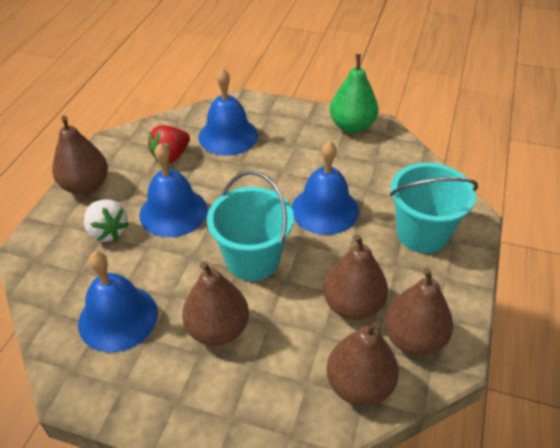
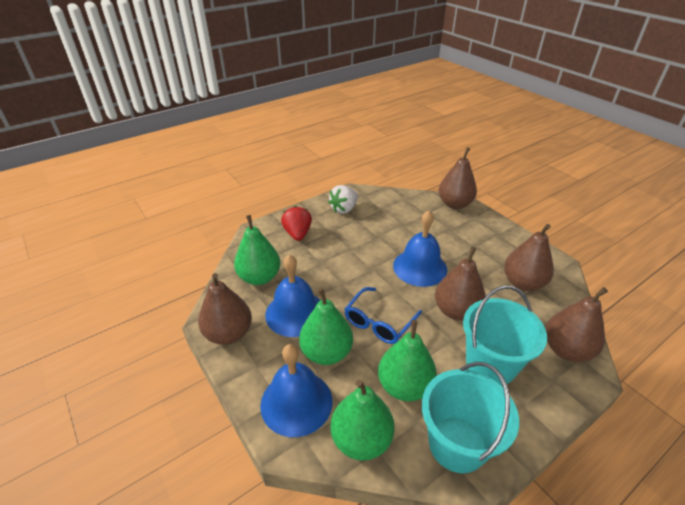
blue bell: [78,251,158,352] [139,143,208,237] [198,68,258,156] [292,141,359,235] = 4 -> [260,344,332,437] [265,254,320,337] [393,210,447,287] = 3
blue glasses: none = 0 -> [344,287,422,344] = 1
green pear: [330,54,378,133] = 1 -> [234,215,280,285] [299,288,353,365] [330,380,395,461] [378,320,437,401] = 4

